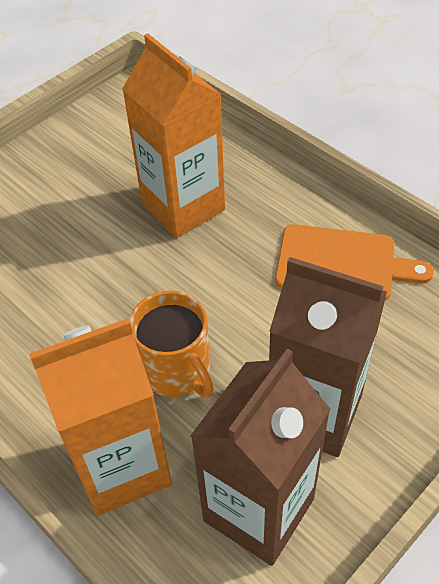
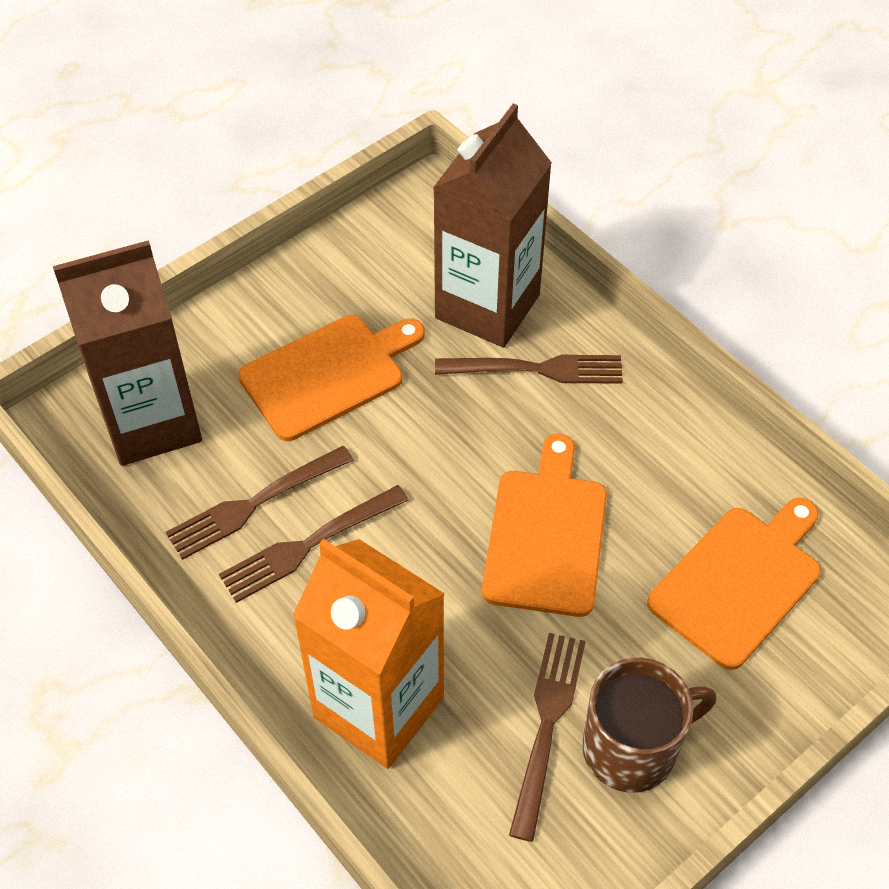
brown fork: none = 0 -> [166,446,354,560] [219,485,409,603] [435,355,623,384] [509,633,586,842] = 4
brown mug: none = 0 -> [582,658,716,793] = 1
orange carton: [29,318,172,515] [122,34,225,238] = 2 -> [293,539,445,769] = 1
orange cutting board: [275,224,434,301] = 1 -> [238,315,425,441] [482,434,607,617] [647,498,821,670] = 3
orange mug: [129,290,214,397] = 1 -> none = 0

